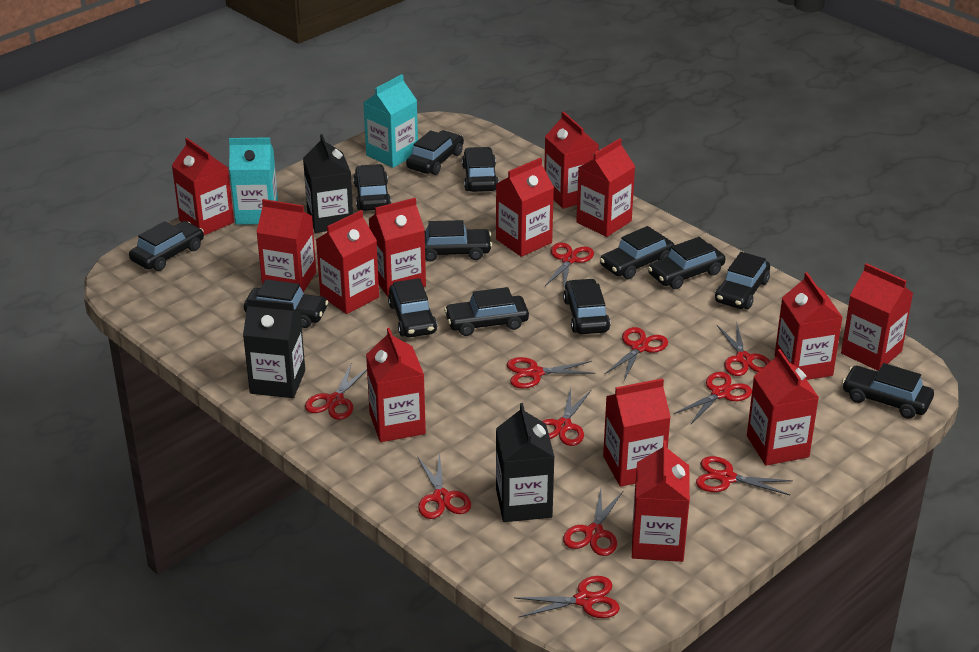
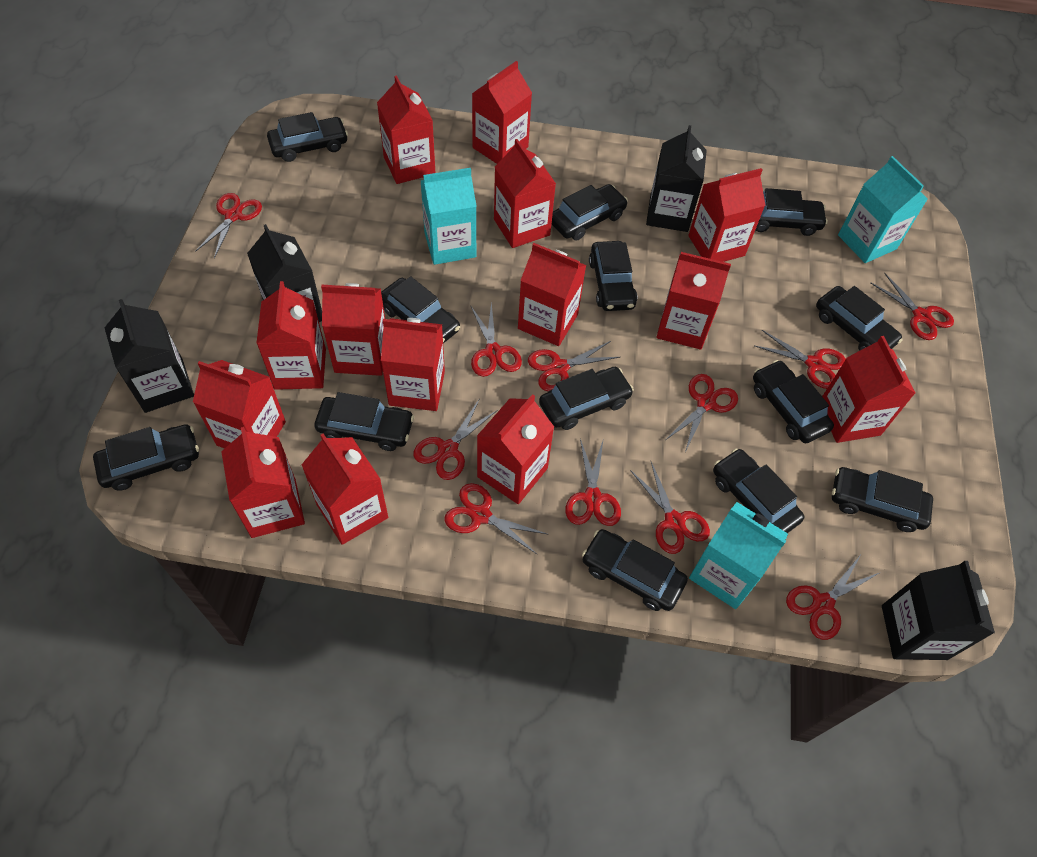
black carton: [243,298,305,398] [303,134,353,233] [496,403,554,522] = 3 -> [104,299,194,413] [247,224,322,322] [646,125,707,232] [882,561,995,660] = 4
red carton: [172,138,234,235] [257,199,316,292] [316,210,379,314] [366,328,426,442] [369,198,426,297] [496,158,554,257] [544,111,599,209] [576,138,635,237] [603,378,671,487] [632,440,690,562] [747,349,819,466] [775,272,843,380] [841,263,913,371] = 13 -> [193,360,286,449] [221,427,305,538] [256,281,326,390] [302,434,388,545] [321,283,385,376] [377,76,436,184] [381,318,445,411] [472,61,532,164] [477,394,554,504] [494,139,556,248] [518,243,586,346] [657,252,731,350] [688,168,765,262] [822,336,915,443] = 14
turquoise carton: [229,137,278,225] [363,74,418,168] = 2 -> [421,168,476,265] [689,502,788,609] [838,156,928,263] = 3

